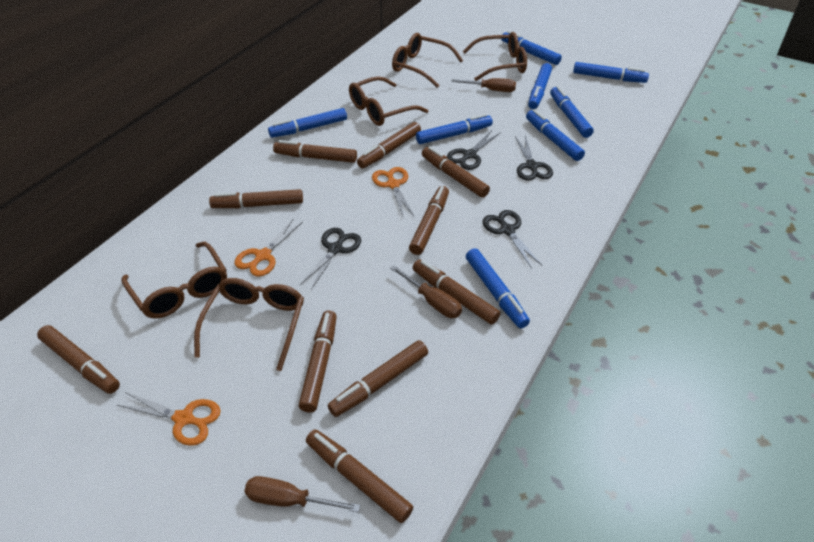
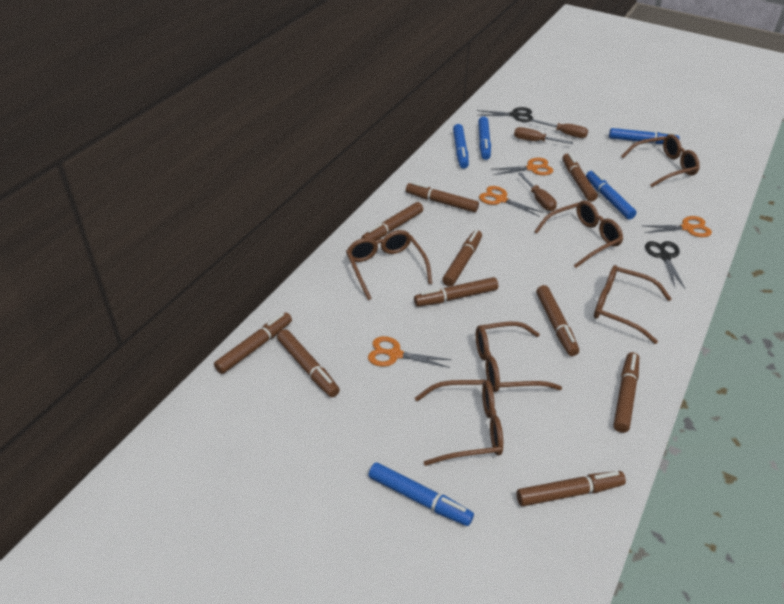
black scissors: [300,228,361,290] [447,130,501,170] [482,210,542,268] [515,136,553,181] = 4 -> [477,107,533,122] [645,241,685,289] = 2
blue marker: [268,108,347,138] [416,114,493,144] [466,248,530,328] [501,31,562,65] [526,109,585,161] [528,63,552,109] [550,86,594,138] [573,62,649,83] = 8 -> [368,462,474,526] [453,124,469,169] [478,116,491,160] [586,170,637,219] [609,128,679,144] = 5
brown glasses: [121,242,227,319] [194,278,304,371] [349,76,429,126] [392,33,463,88] [463,32,527,81] = 5 -> [346,230,432,300] [415,380,503,466] [476,322,562,392] [534,200,623,268] [594,265,672,344] [621,134,700,187] = 6
orange scissors: [117,392,220,446] [234,219,303,277] [372,167,414,216] = 3 -> [368,336,452,368] [479,186,544,217] [491,158,553,175] [643,216,712,237] = 4

